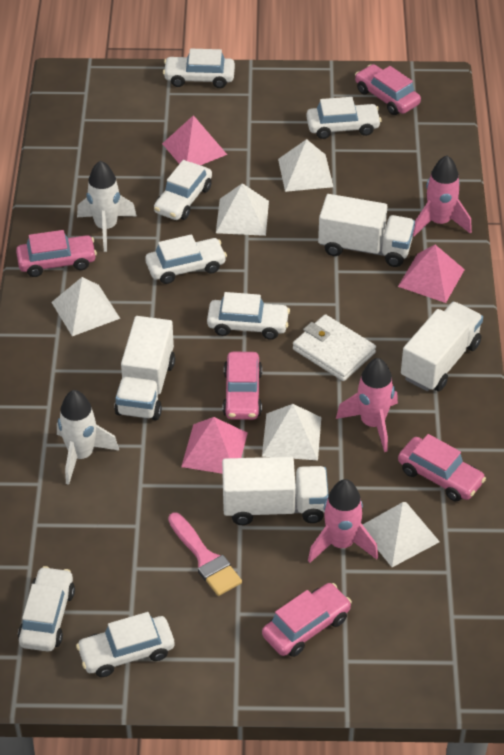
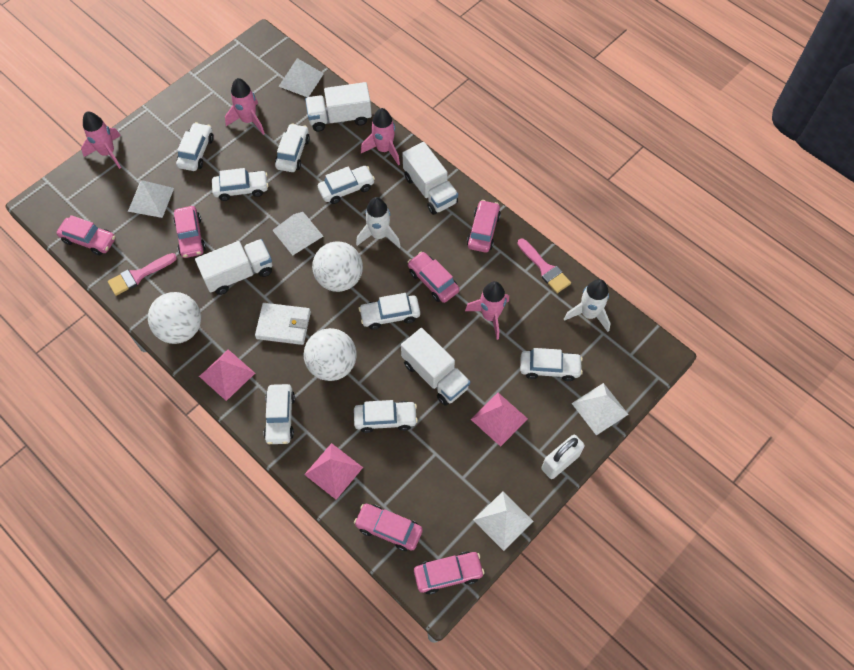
pink brush: [168,512,242,596] = 1 -> [108,253,177,296] [517,239,571,293] = 2
pink car: [16,230,97,277] [223,352,262,420] [262,583,352,657] [355,64,421,115] [398,434,486,502] = 5 -> [56,215,115,255] [173,206,206,258] [354,504,423,551] [408,252,459,303] [414,552,485,594] [467,200,501,253] = 6
pink rocket: [308,479,378,563] [336,358,398,452] [413,155,472,237] = 3 -> [81,112,121,169] [225,78,265,135] [361,108,400,165] [465,281,509,340] = 4
white ball: none = 0 -> [148,292,201,344] [304,328,357,381] [312,241,363,292] = 3
white car: [18,566,75,652] [76,612,174,677] [146,234,227,284] [154,160,212,220] [163,49,235,88] [207,292,290,340] [306,97,382,139] = 7 -> [176,122,214,171] [212,168,269,201] [263,384,295,444] [275,123,310,172] [318,166,375,204] [354,400,418,433] [359,293,420,330] [520,348,583,381] = 8
white padlock: none = 0 -> [541,435,585,479] = 1

